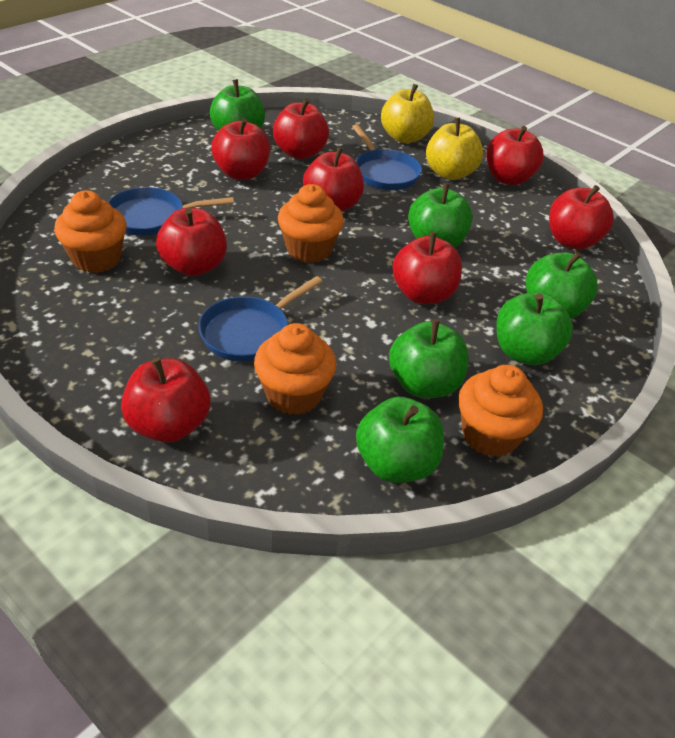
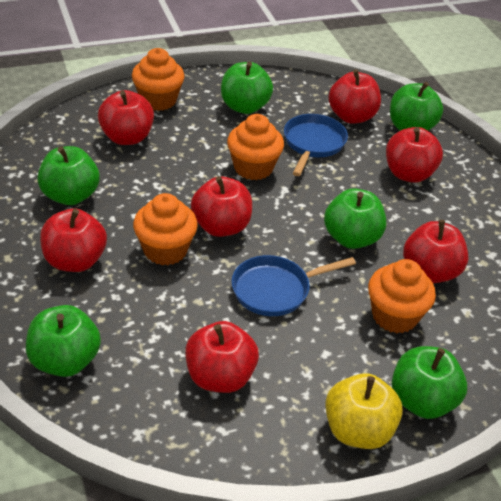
blue pan: [108,187,234,236] [198,276,323,362] [352,124,422,190] = 3 -> [231,255,356,316] [284,114,348,176] = 2
red apple: [121,358,210,443] [156,208,227,276] [211,118,270,180] [273,98,329,159] [303,147,364,212] [392,232,462,304] [486,126,544,185] [549,185,614,250] = 8 -> [40,208,107,272] [98,90,154,145] [185,321,259,393] [191,176,252,237] [328,69,381,124] [386,127,443,183] [403,220,468,283] = 7
yellow apple: [381,84,434,143] [426,118,483,180] = 2 -> [325,373,403,449] = 1

